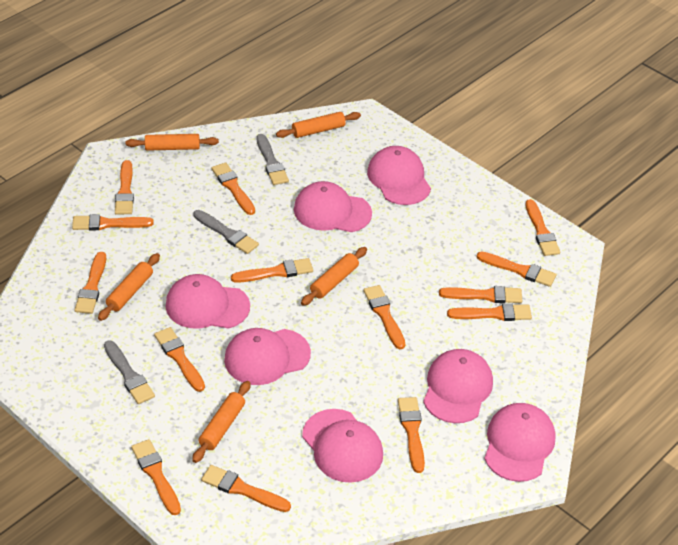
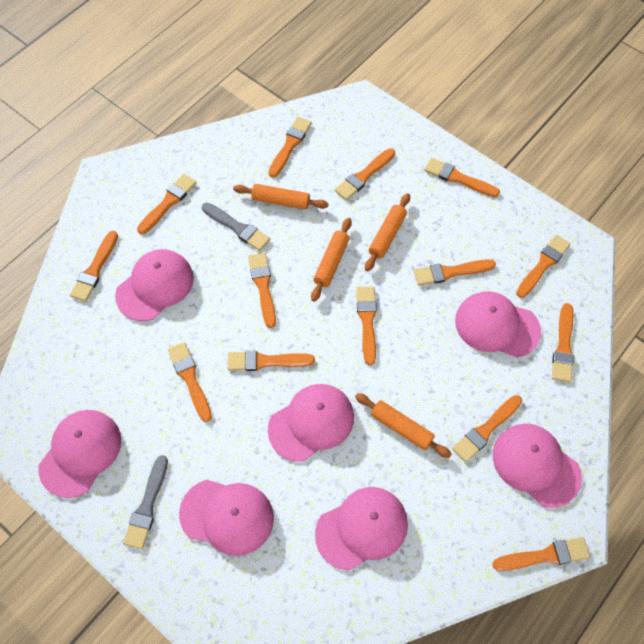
grey brush: [104,340,155,404] [193,210,259,254] [257,134,289,185] = 3 -> [123,455,168,549] [202,203,270,251] = 2
orange rolling pin: [98,253,160,321] [126,134,219,151] [192,381,251,463] [276,112,361,138] [301,247,367,306] = 5 -> [233,184,329,210] [311,218,352,302] [355,393,451,458] [365,193,410,271] = 4

